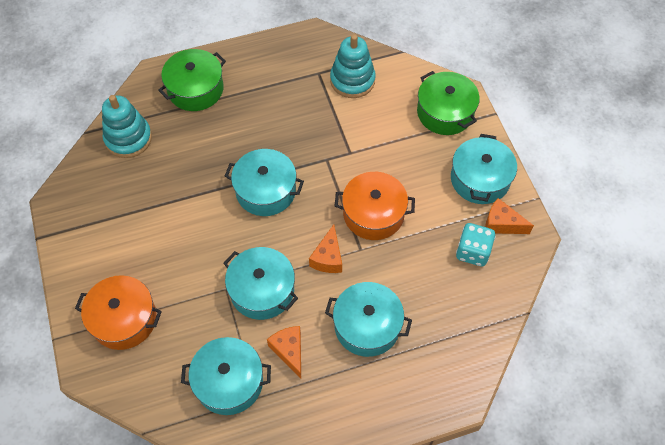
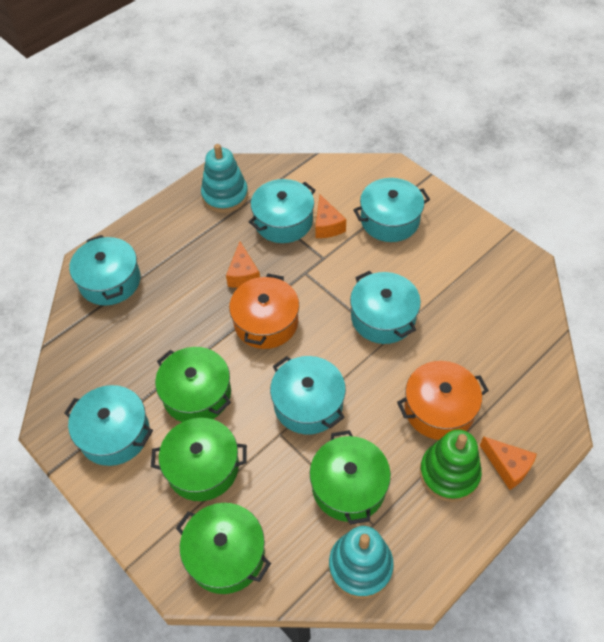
green pot: [158,49,226,111] [417,71,480,135] = 2 -> [151,418,247,501] [155,347,231,422] [176,503,271,594] [310,430,391,525] = 4
green stacking toy: none = 0 -> [420,430,482,502] = 1
turquoise dice: [456,223,495,266] = 1 -> none = 0
turquoise pot: [181,337,271,415] [224,247,298,320] [225,149,304,216] [325,282,412,357] [451,134,517,204] = 5 -> [64,385,153,466] [69,235,141,306] [249,179,316,243] [270,356,346,434] [350,271,421,344] [353,178,430,242] = 6

